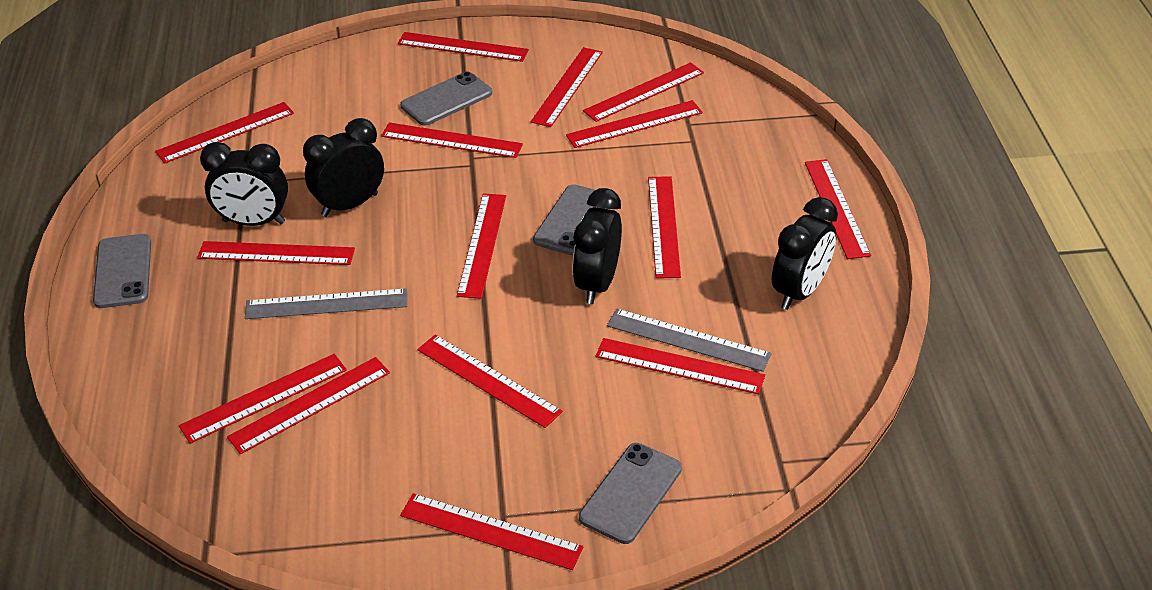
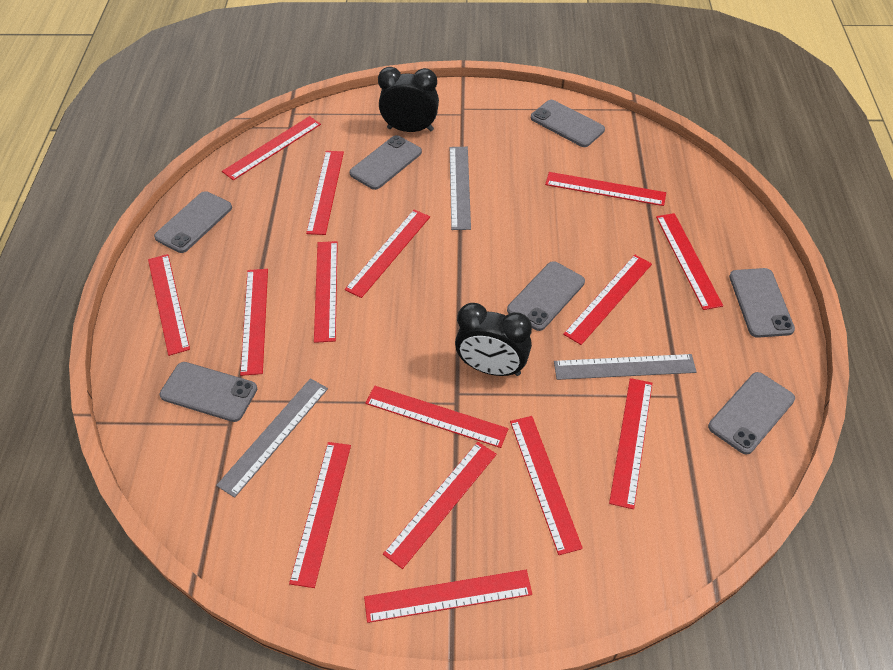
black clock: [200,142,288,226] [303,118,384,217] [572,188,622,304] [772,197,838,310] = 4 -> [378,67,439,132] [455,303,532,376] = 2
grey phone: [93,234,151,308] [400,71,492,125] [533,184,605,255] [579,443,682,544] = 4 -> [154,191,232,253] [160,362,257,422] [349,135,422,190] [507,261,585,331] [531,100,605,147] [708,372,795,455] [729,268,795,338] = 7
grey ruler: [245,288,407,319] [607,309,772,372] = 2 -> [216,378,328,498] [450,147,471,230] [554,354,697,380] = 3

